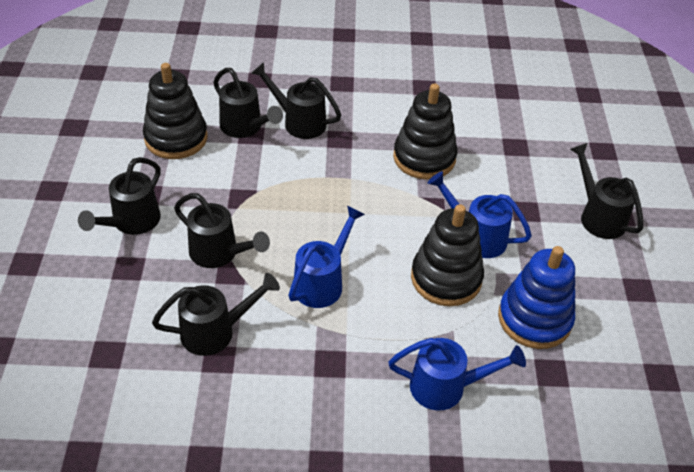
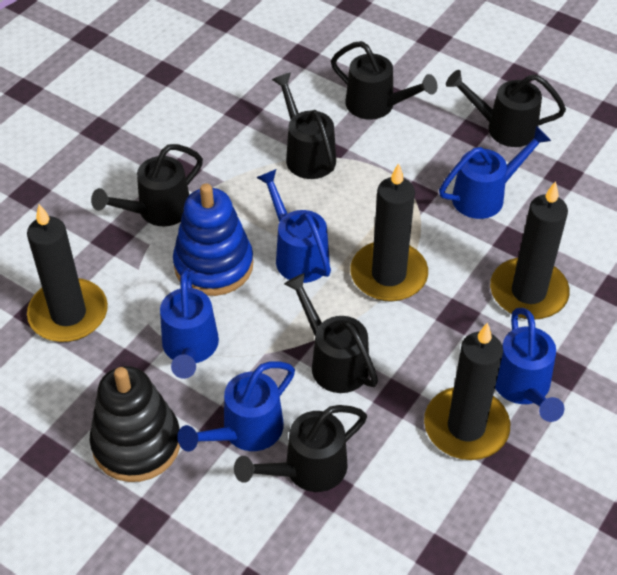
black candle: none = 0 -> [27,204,108,342] [350,163,428,302] [424,322,510,460] [490,181,570,320] = 4
black stacking toy: [143,63,208,159] [393,83,457,180] [411,204,484,306] = 3 -> [90,366,180,482] = 1
blue watering can: [288,205,365,308] [388,338,526,410] [428,171,532,258] = 3 -> [160,269,219,379] [177,362,295,451] [256,169,331,283] [439,126,551,219] [495,308,564,422] = 5

